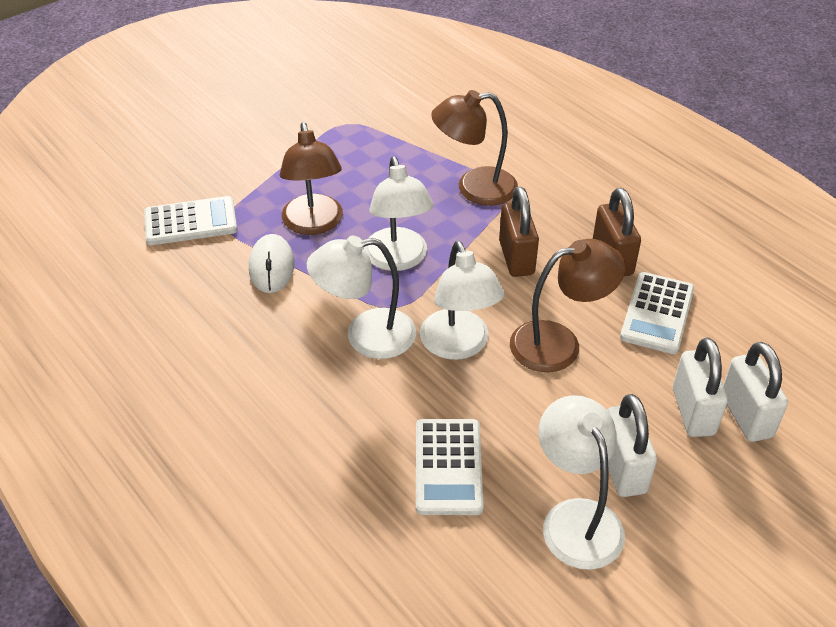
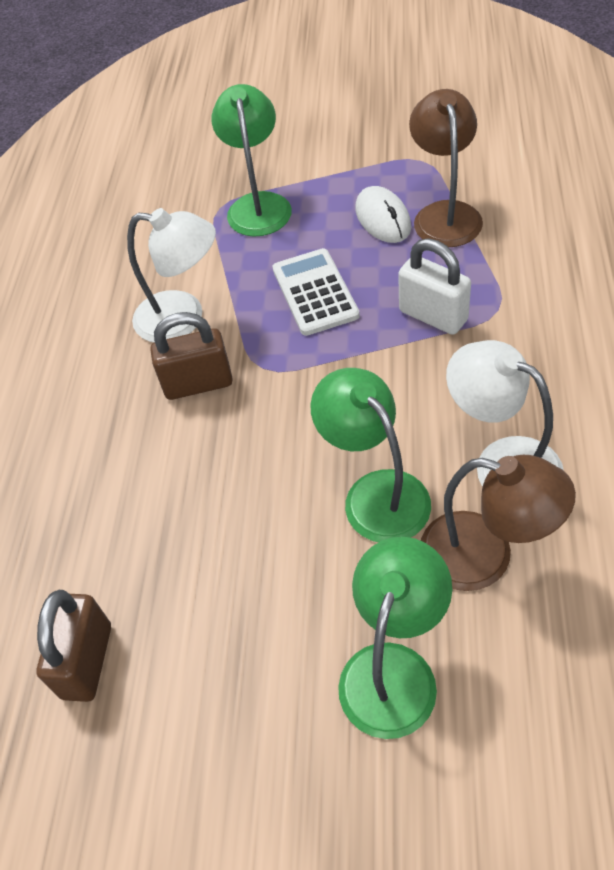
brown lamp: [280,122,343,235] [431,90,518,206] [510,239,625,372] = 3 -> [409,89,483,247] [421,455,576,591] = 2
green lamp: none = 0 -> [212,84,292,237] [310,368,431,542] [338,537,452,739] = 3
white calculator: [144,196,237,245] [416,419,484,515] [620,272,694,354] = 3 -> [272,248,360,336] = 1
white lamp: [307,236,416,359] [364,156,434,271] [420,241,505,360] [539,395,625,570] = 4 -> [127,208,216,342] [446,340,564,487] = 2
white padlock: [607,394,657,497] [673,337,728,437] [723,342,788,442] = 3 -> [398,238,471,335] = 1

